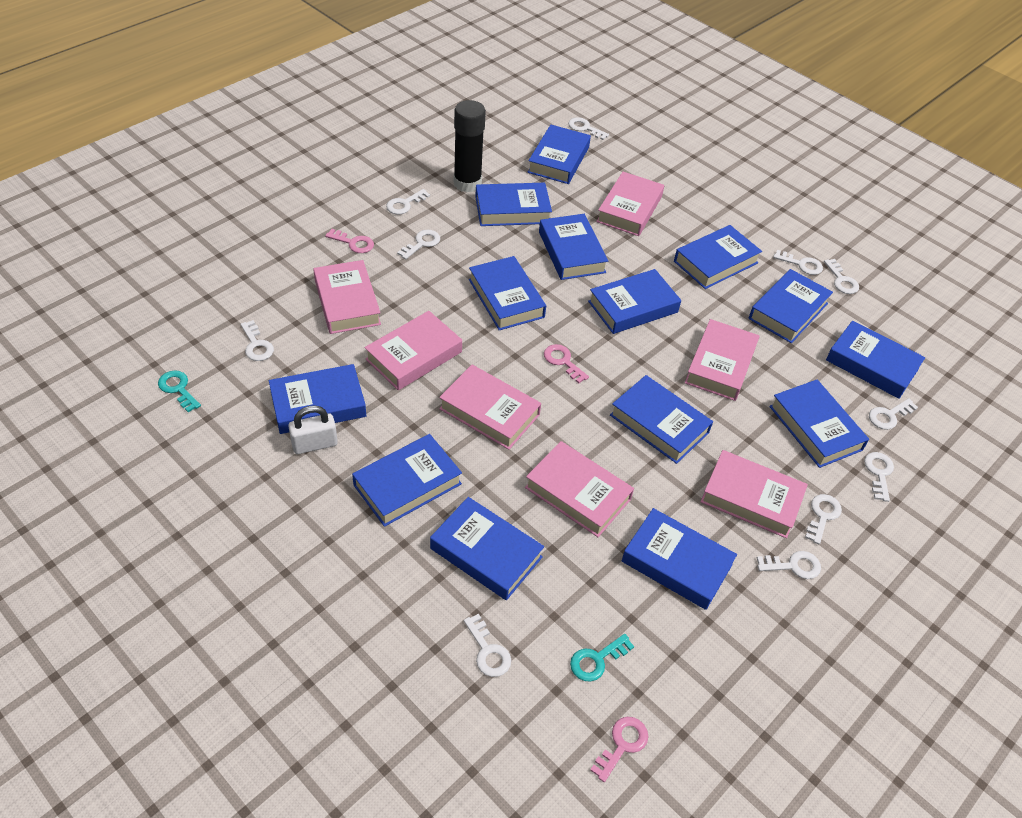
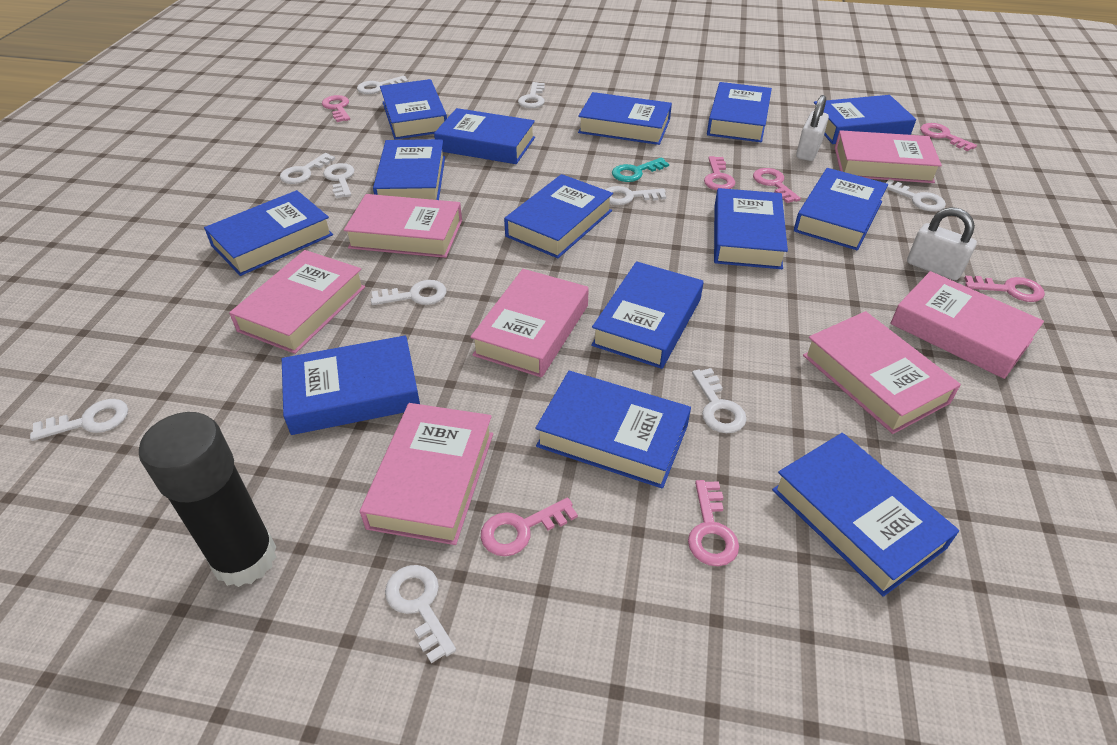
pink key: [325,229,374,253] [544,344,589,384] [590,717,648,782] = 3 -> [322,95,350,122] [481,497,578,556] [688,480,739,566] [704,156,735,190] [753,168,801,203] [920,123,977,151] [964,276,1045,302] = 7
turquoise key: [158,370,201,412] [570,634,634,682] = 2 -> [612,158,669,182] = 1
white key: [241,320,274,361] [386,189,430,214] [397,230,440,259] [464,614,511,677] [568,117,609,140] [757,551,821,579] [773,250,823,275] [805,494,842,544] [824,259,859,294] [864,452,894,502] [869,398,918,430] = 11 -> [30,399,128,441] [280,153,335,184] [323,163,355,198] [357,76,409,94] [371,280,446,305] [385,565,456,663] [518,82,545,108] [605,186,666,205] [692,368,747,433] [884,179,946,211] = 10
white padlock: [288,405,338,454] = 1 -> [796,95,829,161] [907,207,977,280] = 2

